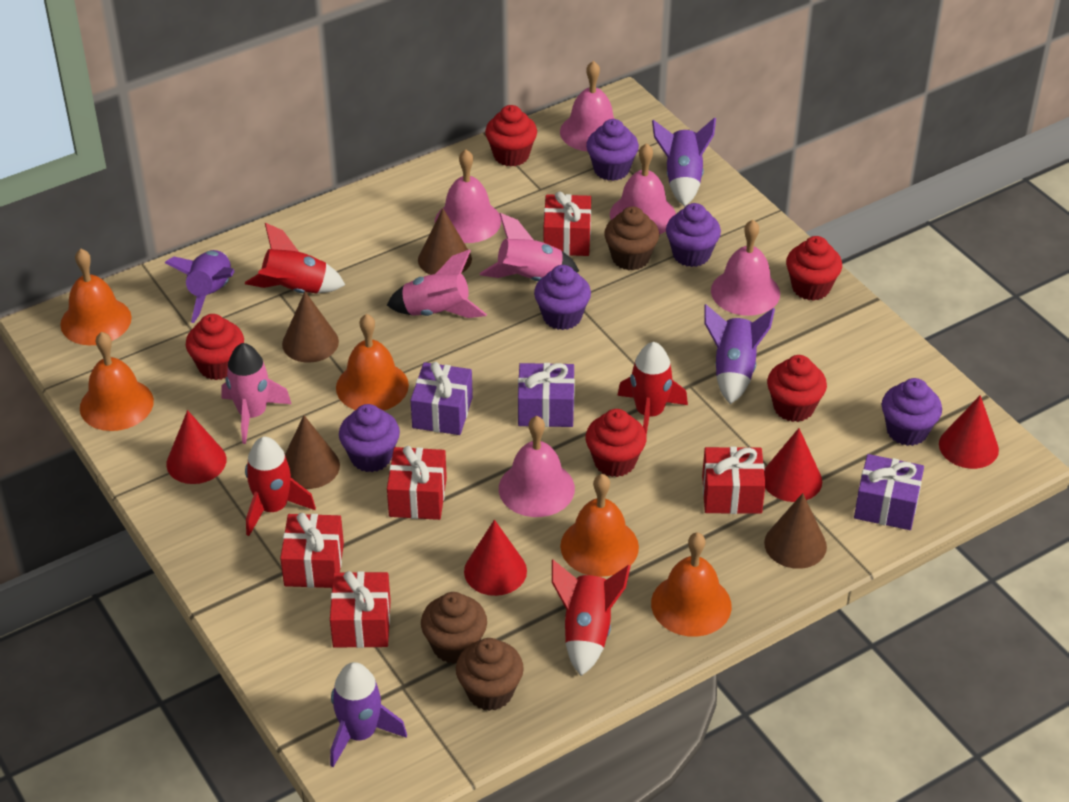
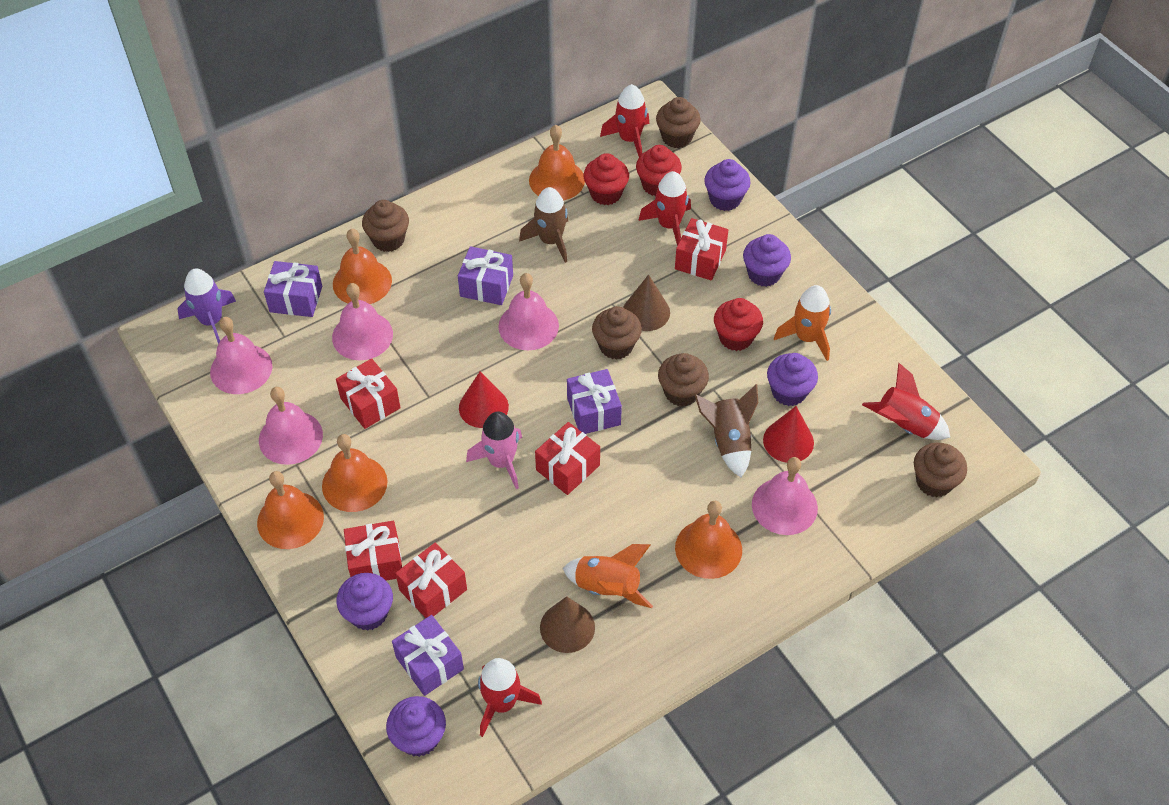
brown cone: [282,292,339,363] [285,415,340,489] [418,208,472,275] [764,493,827,569] = 4 -> [540,596,595,653] [623,274,670,331] = 2
brown cupcake: [421,592,487,664] [456,638,524,711] [604,206,659,271] = 3 -> [362,200,409,252] [592,306,642,360] [656,97,701,148] [658,353,709,407] [914,443,967,497] = 5
brown rocket: none = 0 -> [519,187,568,263] [695,384,758,477] = 2
orange rocket: none = 0 -> [563,544,653,608] [774,285,831,361] = 2
pink rocket: [221,343,291,444] [387,249,487,318] [480,213,579,281] = 3 -> [466,412,522,489] = 1
purple gift: [410,362,473,435] [518,363,575,427] [854,454,924,530] = 3 -> [264,261,322,317] [392,615,464,696] [458,246,513,305] [567,369,622,434] = 4
purple rocket: [165,250,235,323] [330,662,407,767] [652,117,716,206] [704,304,775,404] = 4 -> [177,269,236,344] = 1
red cone: [166,410,226,484] [464,520,527,596] [764,428,822,502] [939,395,999,469] = 4 -> [459,371,509,428] [763,406,814,463] = 2
red cupcake: [186,314,244,380] [485,105,537,167] [586,409,646,477] [767,355,827,422] [786,236,842,301] = 5 -> [584,153,629,205] [636,145,682,196] [714,298,763,351] = 3

